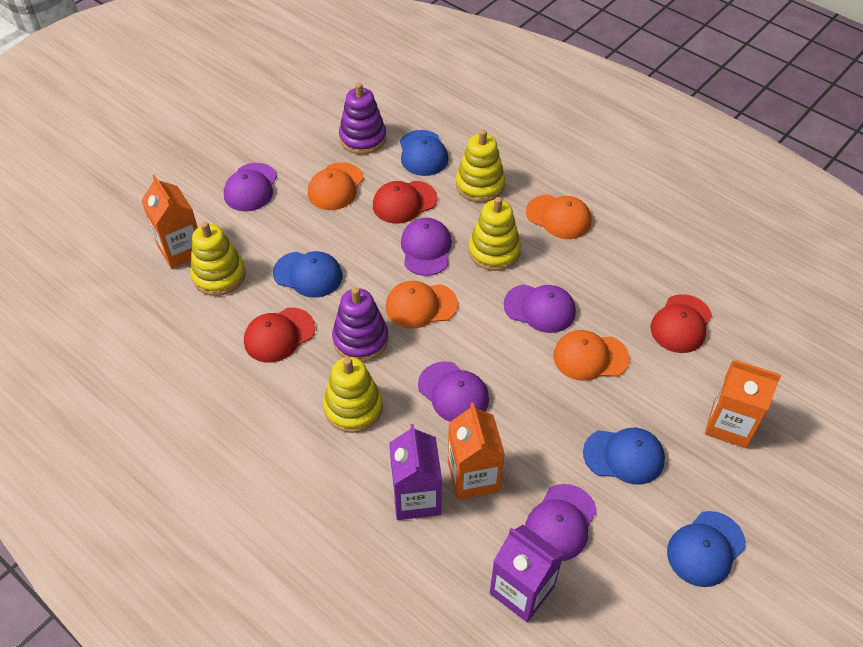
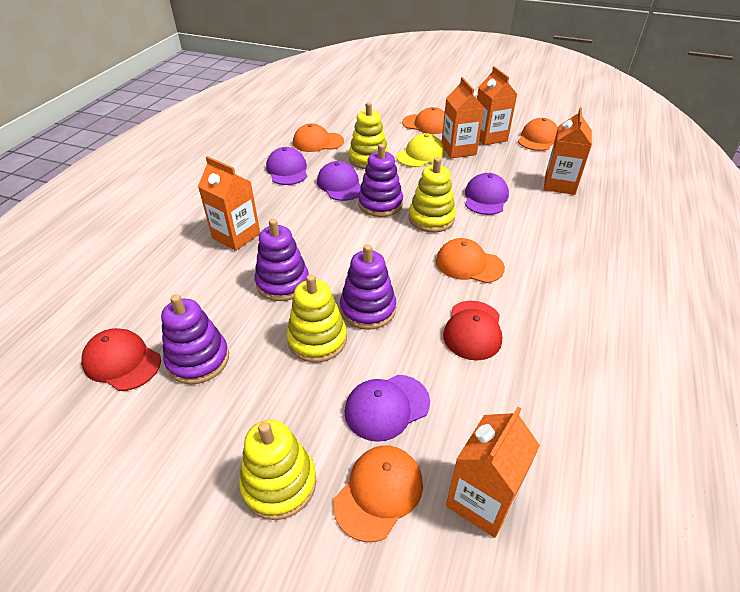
blue cap: [273,251,342,298] [400,130,448,176] [583,428,665,485] [667,511,746,587] = 4 -> none = 0
orange cap: [308,162,364,210] [386,281,458,329] [526,194,591,239] [553,330,630,381] = 4 -> [293,123,344,152] [333,446,423,542] [402,107,445,134] [436,238,505,283] [518,118,558,151] = 5
orange carton: [141,174,198,269] [448,403,505,500] [705,360,781,448] = 3 -> [198,156,260,251] [442,77,484,158] [446,407,540,538] [477,66,517,145] [544,107,592,195] = 5
purple cap: [224,163,277,212] [401,218,452,276] [418,361,489,422] [504,284,576,333] [525,484,597,561] = 5 -> [266,147,307,185] [317,161,361,201] [345,375,430,442] [465,173,509,215] = 4
purple carton: [389,424,442,520] [490,525,564,622] = 2 -> none = 0
purple stacking toy: [332,287,389,362] [339,83,386,154] = 2 -> [161,294,229,384] [255,219,309,301] [340,244,396,330] [358,144,403,217] = 4
red cap: [244,308,315,363] [373,181,437,224] [651,294,712,353] = 3 -> [81,328,161,391] [443,301,502,361] = 2
yellow cap: none = 0 -> [396,133,444,167] = 1

